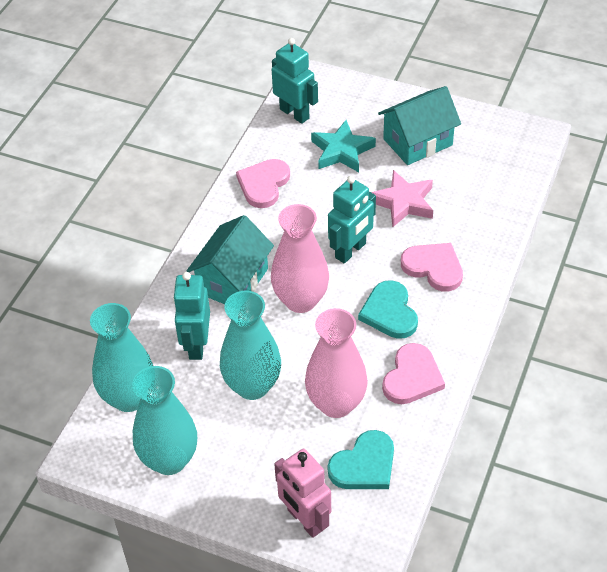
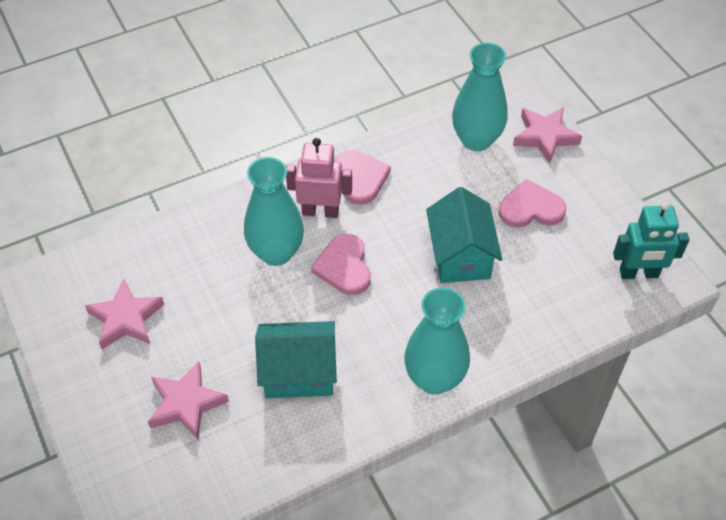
pink star: [371,170,433,228] = 1 -> [85,279,165,349] [148,361,229,439] [513,107,582,164] = 3
pink vase: [271,204,329,313] [305,308,368,418] = 2 -> none = 0
turquoise heart: [328,430,394,489] [358,280,418,339] = 2 -> none = 0
turquoise robot: [173,272,210,360] [272,38,318,124] [328,176,376,263] = 3 -> [613,201,689,279] = 1
turquoise star: [311,120,376,172] = 1 -> none = 0

